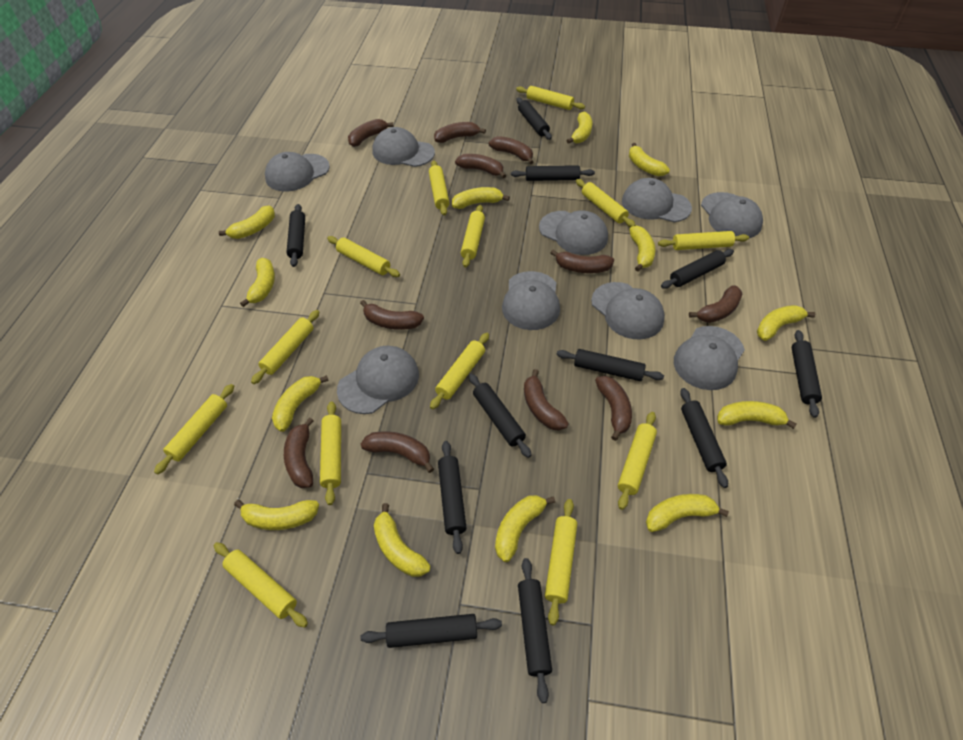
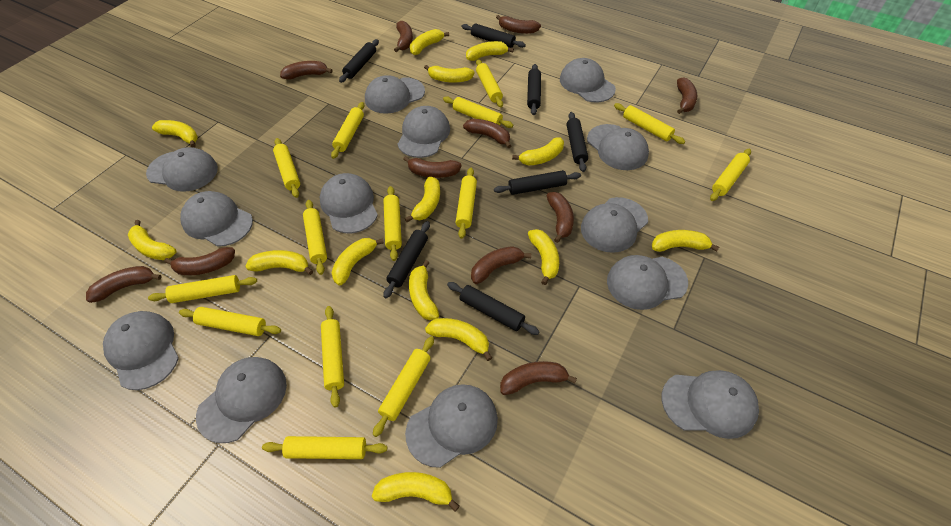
black rolling pin: [287,204,305,267] [361,614,502,648] [438,441,467,554] [469,374,532,458] [511,165,595,181] [516,97,552,140] [518,558,552,703] [556,349,664,381] [661,249,734,289] [680,388,728,488] [792,330,822,418] = 11 -> [339,39,379,83] [383,221,430,298] [447,282,539,335] [462,23,526,48] [494,170,581,195] [527,64,541,115] [566,112,588,172] = 7
grey cap: [265,152,330,191] [337,346,419,414] [372,127,435,167] [502,271,560,330] [539,210,608,255] [591,282,665,339] [622,178,692,222] [674,326,745,390] [701,192,763,238] = 9 -> [103,311,179,390] [146,147,218,192] [180,191,253,247] [196,357,287,443] [319,173,378,233] [365,75,425,114] [397,106,450,158] [405,384,498,468] [560,58,616,102] [581,197,648,253] [587,124,649,170] [607,255,688,310] [662,370,759,439] = 13
yellow banana: [219,206,275,239] [234,500,319,530] [240,258,275,307] [272,375,329,432] [374,503,431,577] [452,187,510,209] [495,495,555,562] [566,112,593,144] [629,143,670,176] [629,226,655,271] [646,494,729,532] [717,401,797,429] [757,305,815,341] = 13 -> [128,220,176,260] [152,120,198,147] [245,250,313,275] [331,238,384,285] [372,472,460,512] [405,177,440,222] [409,260,439,320] [410,29,449,55] [424,65,474,83] [425,318,492,361] [466,41,514,61] [512,137,564,166] [528,229,559,285] [652,230,719,252] = 14
yellow rolling pin: [154,384,234,475] [214,542,308,628] [251,310,319,384] [320,401,341,505] [327,236,400,277] [429,160,450,216] [430,333,489,409] [461,205,485,268] [516,86,585,110] [545,499,577,625] [576,179,636,227] [618,412,657,510] [658,231,749,250] = 13 -> [148,275,257,303] [179,307,281,336] [262,436,387,459] [273,138,300,198] [303,200,327,275] [321,306,344,408] [331,102,364,159] [373,336,434,437] [384,186,402,261] [443,96,513,128] [455,168,477,239] [476,59,503,108] [614,103,685,144] [710,149,751,201] = 14

